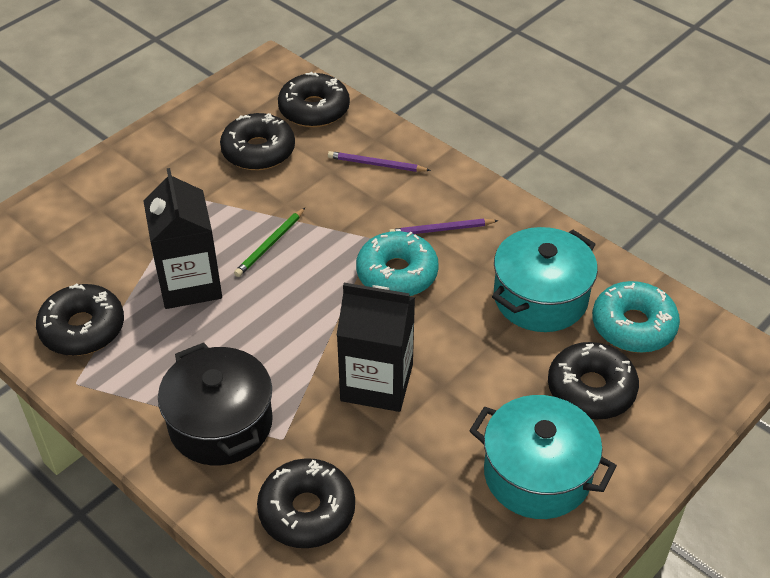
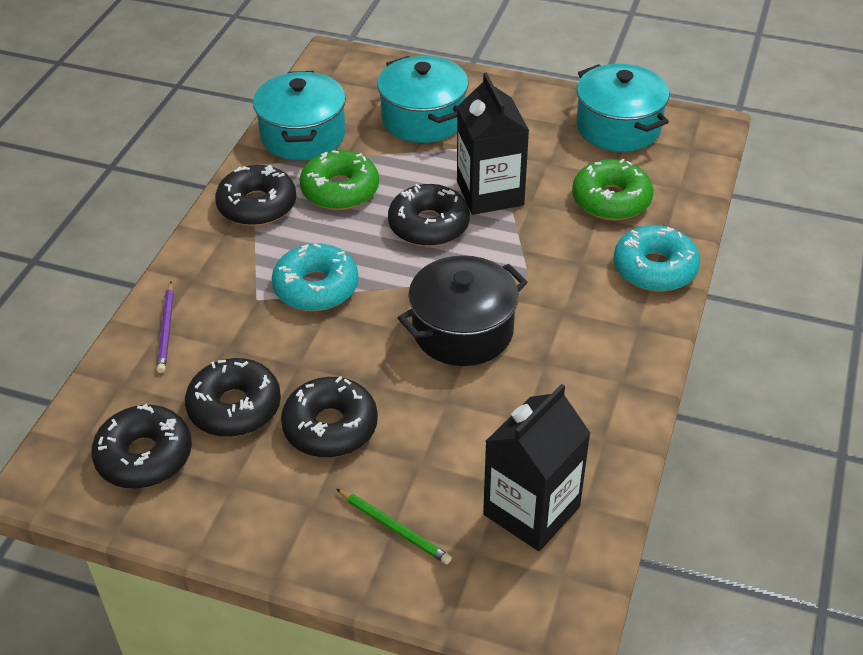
green donut: none = 0 -> [299,150,379,210] [572,159,653,220] = 2
purple pencil: [328,151,431,172] [389,219,499,234] = 2 -> [157,282,174,373] = 1
turquoise pot: [469,395,617,519] [492,227,598,332] = 2 -> [253,71,346,160] [377,56,469,143] [576,64,669,152] = 3

